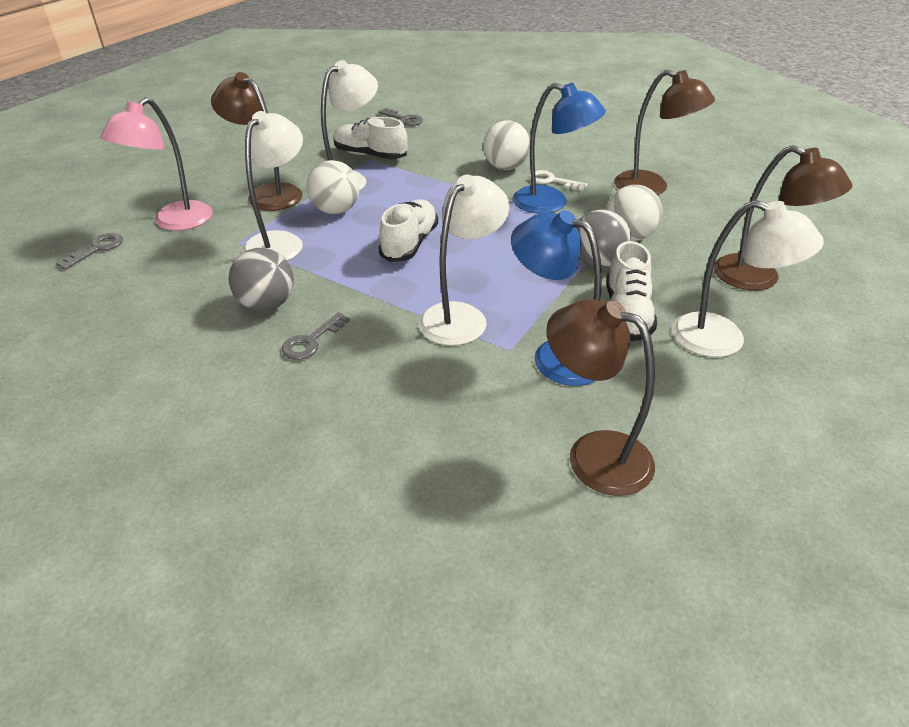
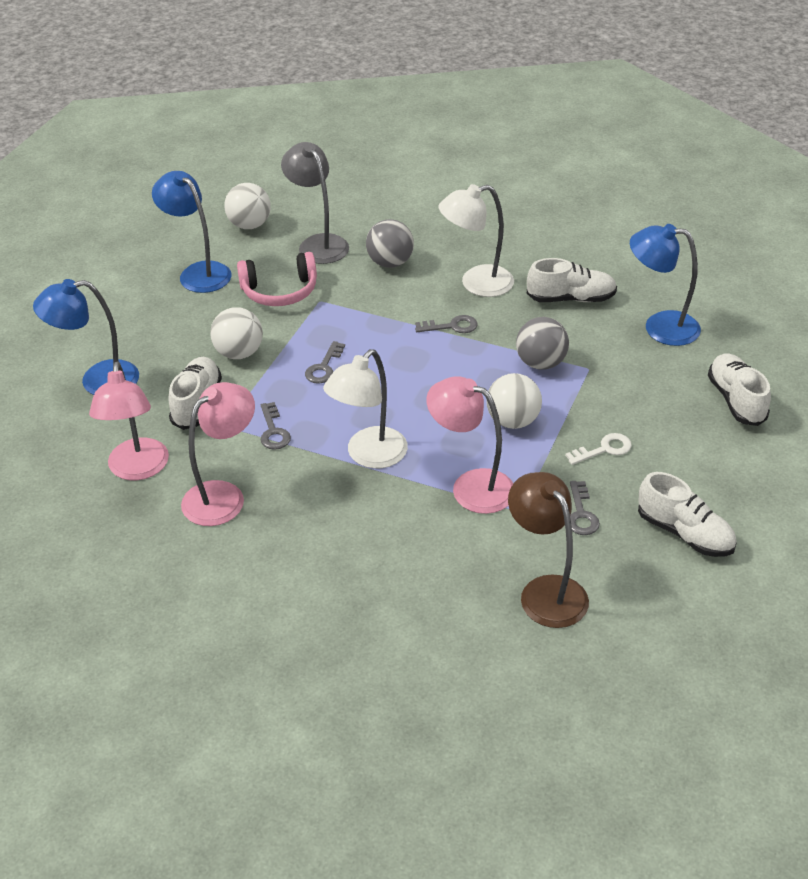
blue lamp: [511,210,602,386] [513,83,606,214] = 2 -> [33,279,139,395] [152,171,232,293] [630,224,701,346] = 3
brown lamp: [211,72,303,211] [546,299,655,496] [614,70,715,195] [714,145,852,290] = 4 -> [508,472,589,628] = 1
grey key: [56,233,123,270] [282,312,350,360] [378,108,423,126] = 3 -> [261,402,291,450] [305,341,345,384] [415,315,478,333] [570,481,600,535] = 4
grey lamp: none = 0 -> [281,142,349,264] = 1
pink headphones: none = 0 -> [237,252,317,306] = 1
pink lamp: [100,97,213,231] = 1 -> [89,362,169,480] [181,382,255,526] [426,376,513,514] = 3
white lamp: [242,111,303,261] [321,60,378,191] [419,175,509,346] [672,200,824,357] = 4 -> [323,349,408,468] [439,184,514,297] = 2
white shoe: [333,117,408,160] [378,200,438,262] [606,241,657,341] = 3 -> [169,357,222,430] [527,258,617,302] [638,472,737,557] [708,353,771,426] = 4

